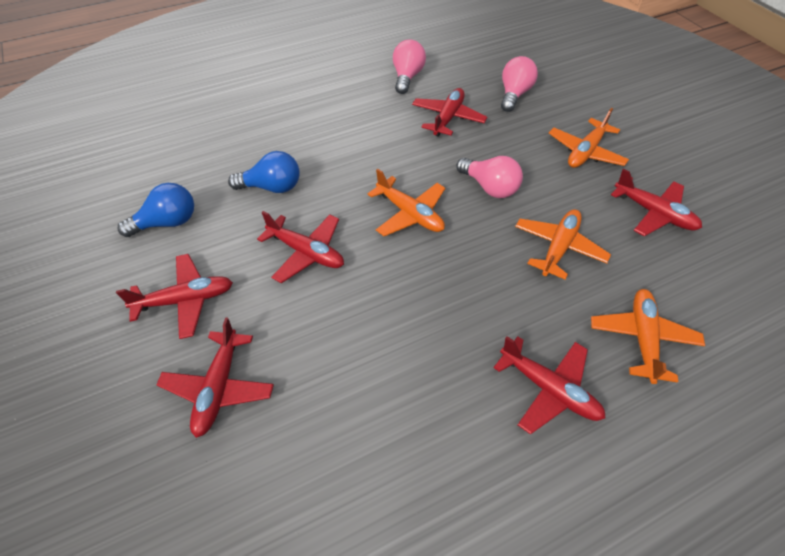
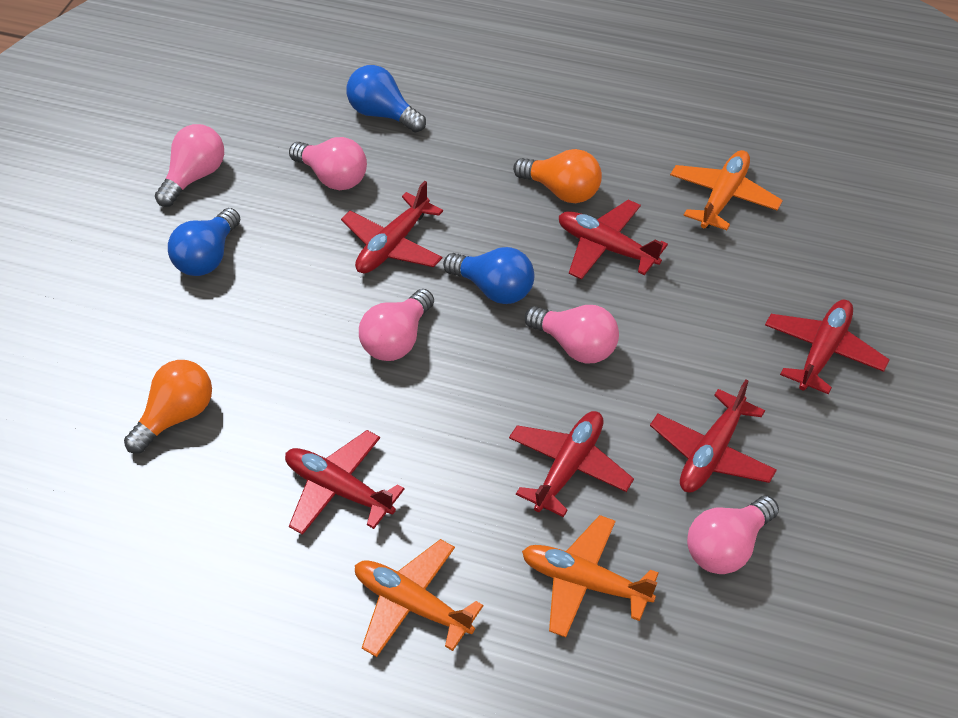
blue light bulb: [118,183,194,237] [228,151,299,193] = 2 -> [168,208,240,276] [347,65,426,133] [443,247,534,304] = 3
orange light bulb: none = 0 -> [124,360,212,454] [513,149,602,203] = 2
orange plane: [367,169,445,236] [515,209,611,280] [549,108,629,168] [591,289,705,384] = 4 -> [355,539,483,657] [522,515,659,637] [670,150,783,230] = 3
pink light bulb: [393,39,426,94] [456,156,523,198] [501,56,538,112] = 3 -> [155,124,224,207] [289,137,367,190] [359,289,434,361] [525,305,619,364] [687,496,779,574] = 5

